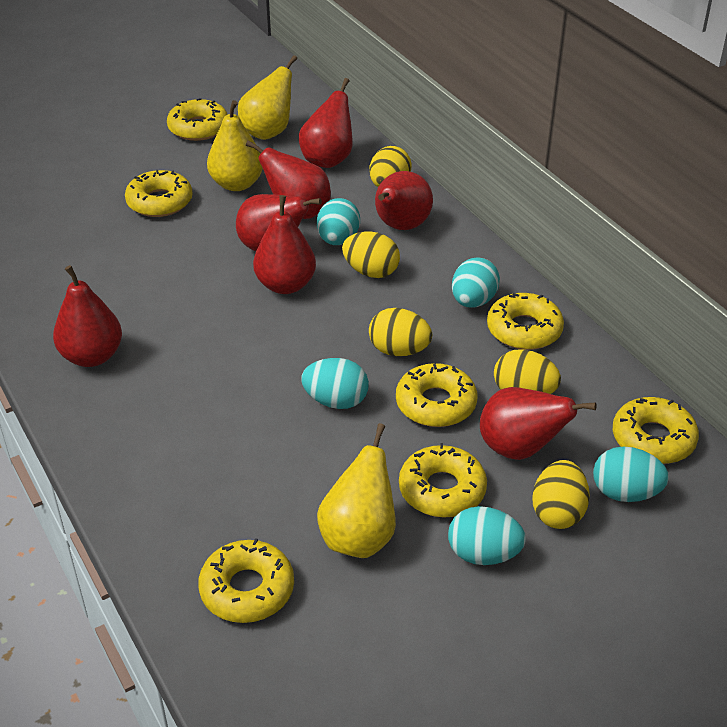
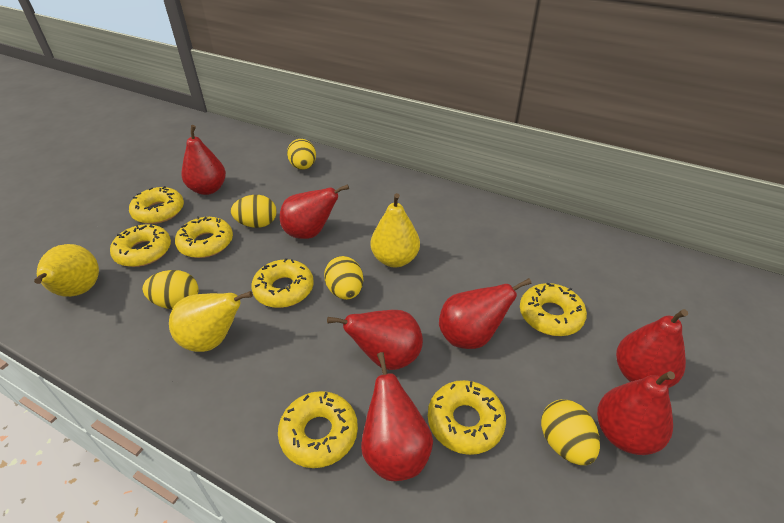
turquoise egg: [301,358,369,409] [317,198,360,245] [448,506,526,565] [452,258,500,308] [593,446,669,502] = 5 -> none = 0

